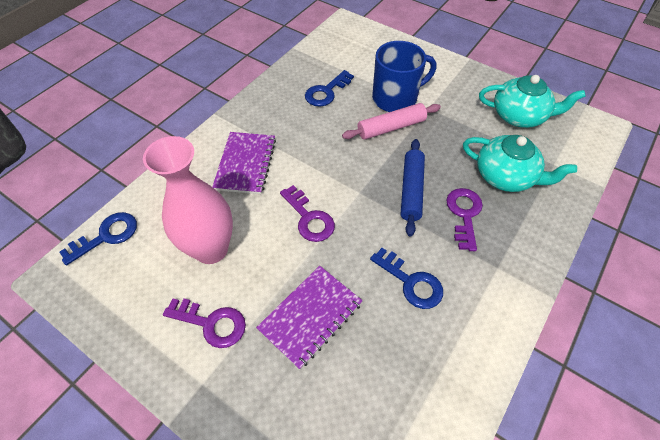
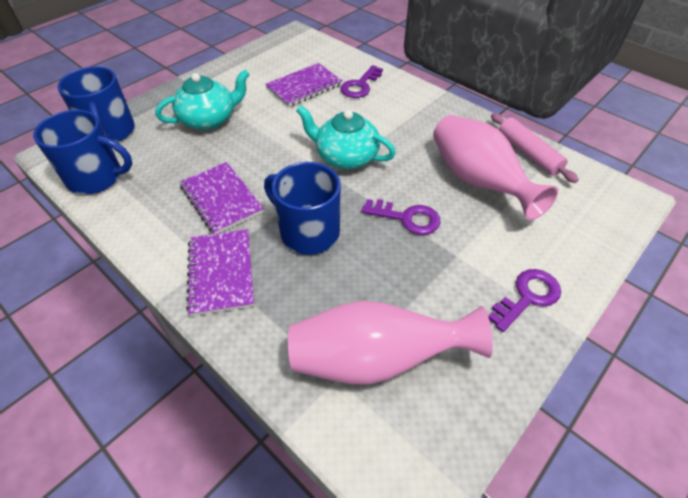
blue key: [59,212,137,265] [305,70,354,107] [370,248,443,309] = 3 -> none = 0
blue mug: [372,41,436,112] = 1 -> [33,110,132,194] [57,67,135,142] [264,162,341,255] = 3
blue rolling pin: [401,139,425,236] = 1 -> none = 0
pink vase: [143,136,233,264] = 1 -> [288,301,493,384] [433,115,558,220] = 2
purple notebook: [212,132,276,194] [256,266,363,369] = 2 -> [180,162,264,234] [186,229,254,316] [265,63,343,107] = 3

